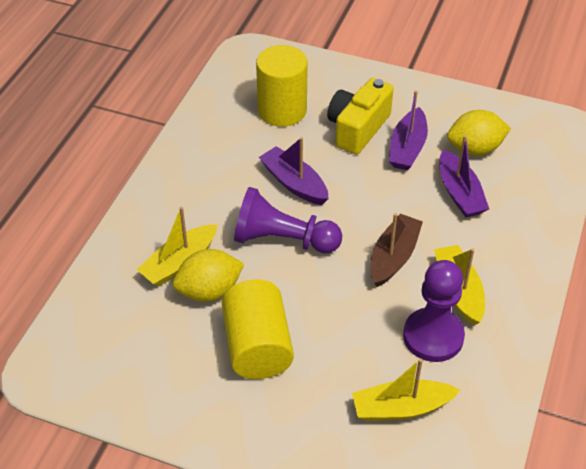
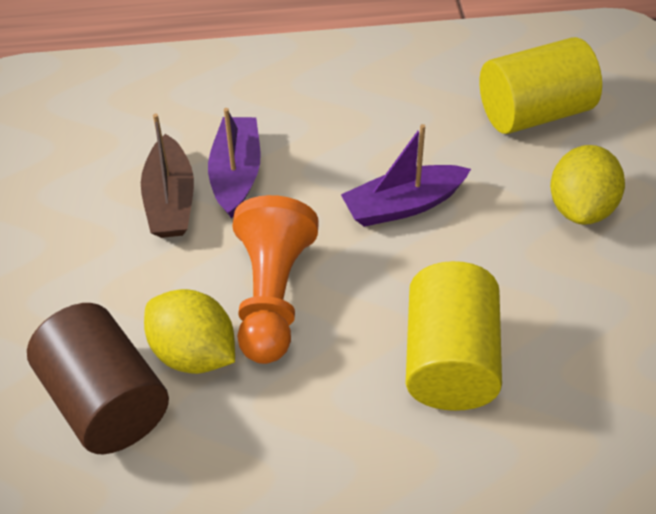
brown cylinder: none = 0 -> [27,303,169,454] = 1
orange pawn: none = 0 -> [232,195,319,364] = 1
purple boat: [259,137,329,205] [389,90,428,170] [440,135,489,218] = 3 -> [208,108,261,219] [341,124,471,227] = 2
purple pawn: [234,187,342,253] [403,260,465,362] = 2 -> none = 0
yellow boat: [137,207,217,286] [352,358,460,421] [434,245,485,325] = 3 -> none = 0
yellow camera: [327,78,393,154] = 1 -> none = 0

